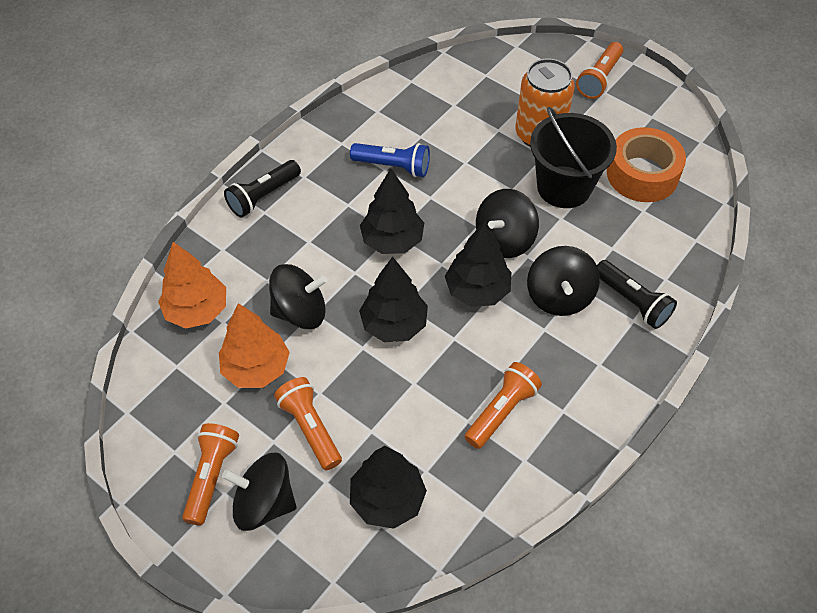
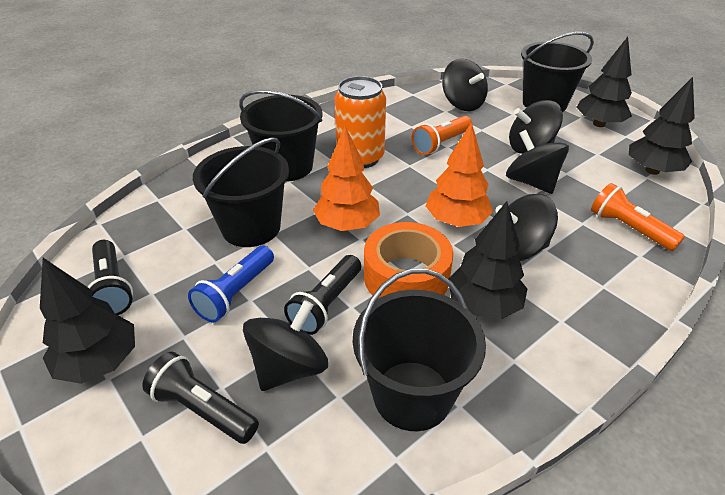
black bucket: [530,107,617,208] = 1 -> [193,137,289,247] [239,90,323,182] [353,268,486,431] [521,32,594,112] = 4
black flashlight: [224,160,301,218] [597,260,677,329] = 2 -> [88,240,133,315] [142,352,259,444] [284,255,361,335] = 3
black spinning top: [222,452,296,531] [269,264,327,329] [476,189,539,258] [527,246,600,316] = 4 -> [243,300,328,391] [442,58,488,111] [495,194,558,261] [506,130,569,194] [509,100,563,154] = 5
orange flashlight: [182,423,239,526] [274,377,342,470] [465,362,542,449] [576,42,623,99] = 4 -> [412,116,472,155] [591,183,685,251] = 2

